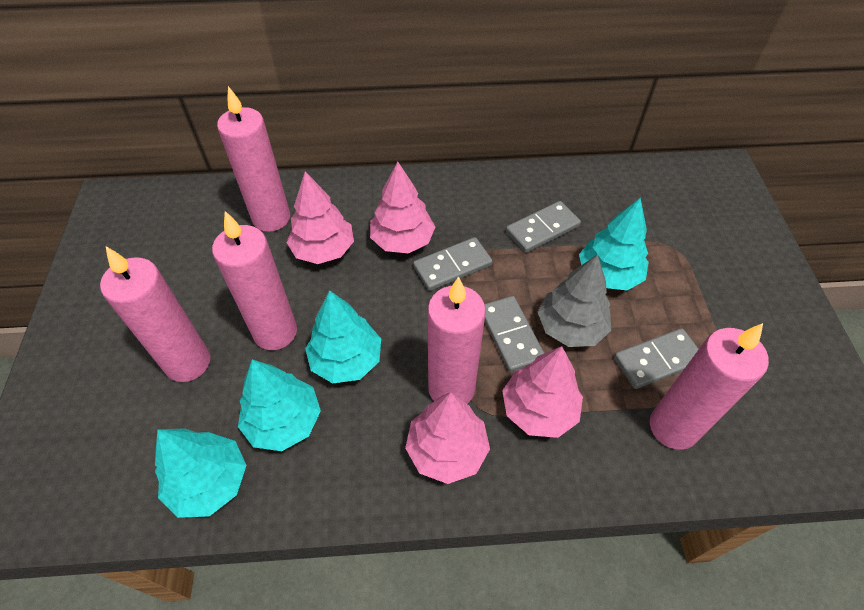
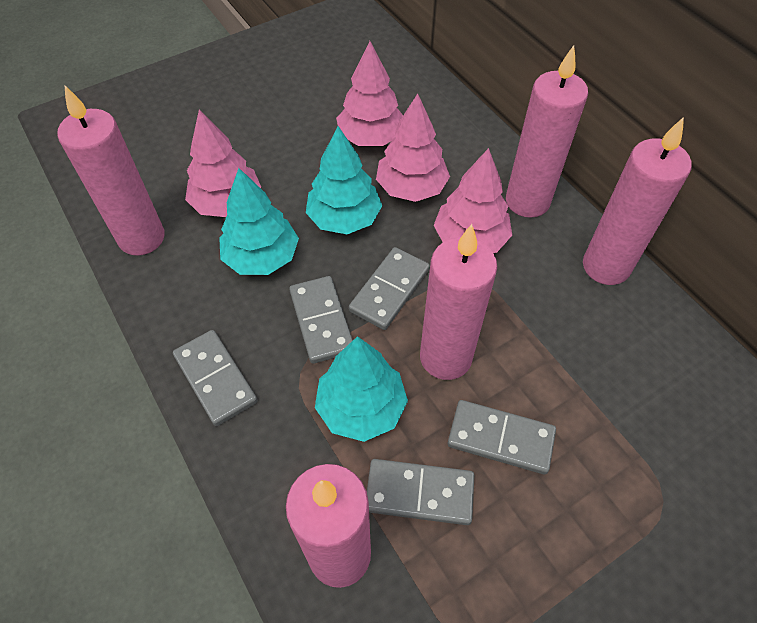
grey domino: [413,237,493,291] [485,296,544,372] [506,201,581,253] [614,328,699,389] = 4 -> [173,330,258,426] [289,276,353,364] [349,247,430,330] [367,459,474,525] [448,400,556,474] = 5
grey tree: [538,254,611,347] = 1 -> none = 0
turquoise tree: [155,428,246,518] [238,360,321,451] [305,290,381,383] [579,198,649,291] = 4 -> [219,168,299,275] [306,126,382,234] [315,336,408,442] = 3

